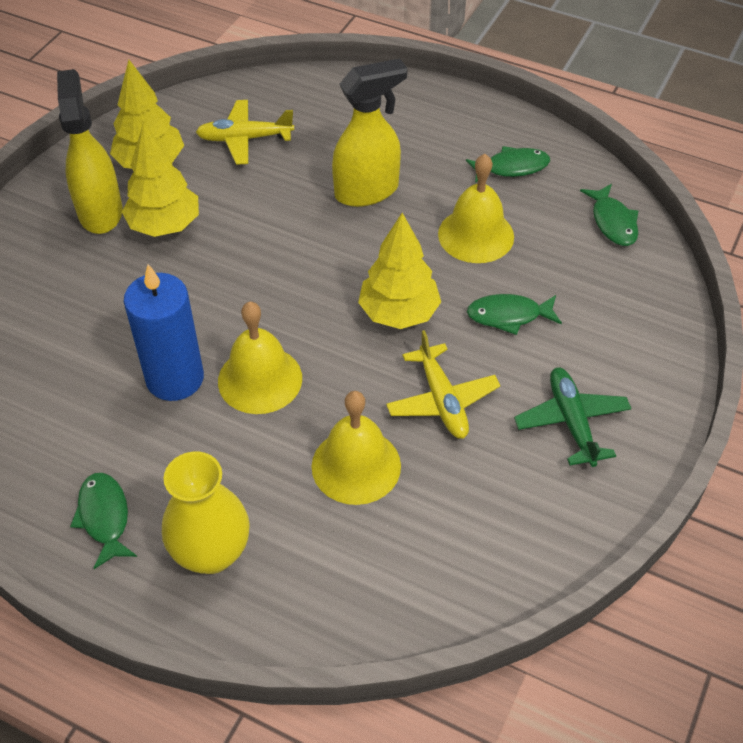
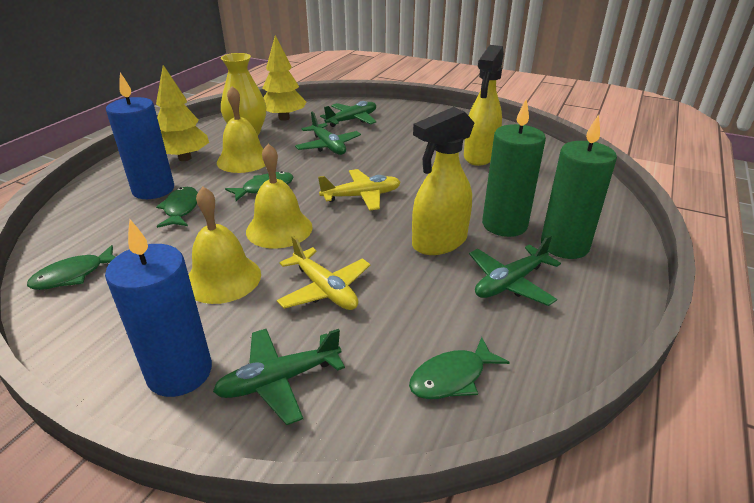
blue candle: [124,264,204,401] = 1 -> [105,219,212,397] [106,72,174,199] = 2
green candle: none = 0 -> [482,99,546,237] [541,114,617,259] = 2
green plane: [514,367,631,467] = 1 -> [213,329,345,425] [295,112,361,155] [320,101,377,127] [469,235,561,306] = 4
yellow tree: [110,60,184,169] [122,123,199,237] [358,213,441,329] = 3 -> [156,65,209,161] [262,35,306,121] = 2

